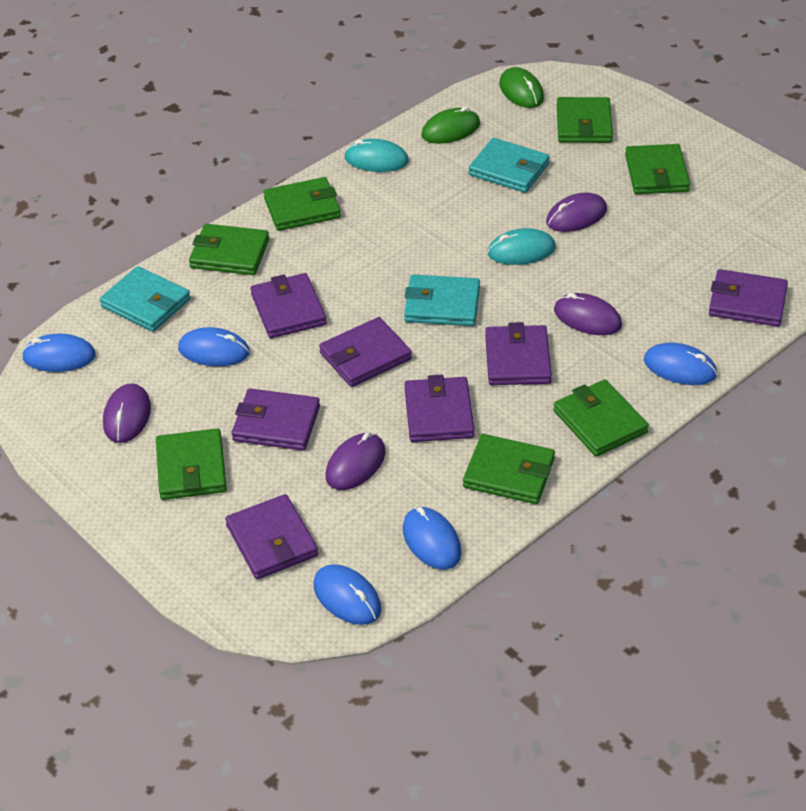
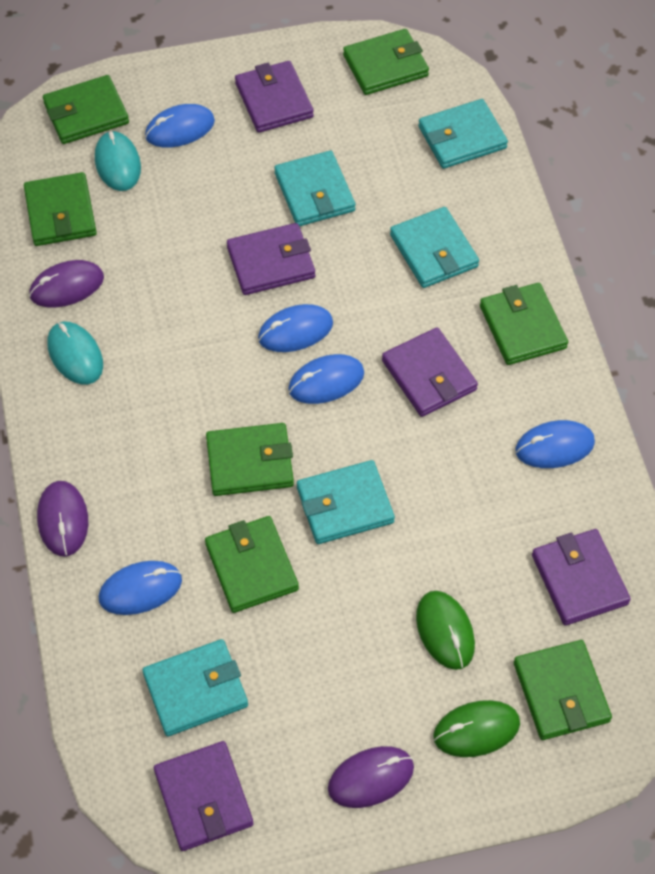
purple mouse: [103,383,151,443] [325,432,385,490] [546,192,607,232] [554,293,622,335] = 4 -> [29,260,104,307] [37,481,88,557] [328,746,414,808] = 3
purple wallet: [225,494,318,579] [231,388,320,451] [251,273,327,338] [319,317,412,387] [404,375,474,442] [485,322,552,385] [709,269,788,327] = 7 -> [154,741,253,851] [227,223,315,295] [235,61,314,133] [382,327,478,417] [532,529,631,626] = 5
turquoise wallet: [100,266,191,332] [404,275,480,326] [469,138,550,193] = 3 -> [142,639,248,737] [274,151,355,226] [297,460,395,544] [390,207,479,288] [418,99,508,169] = 5

